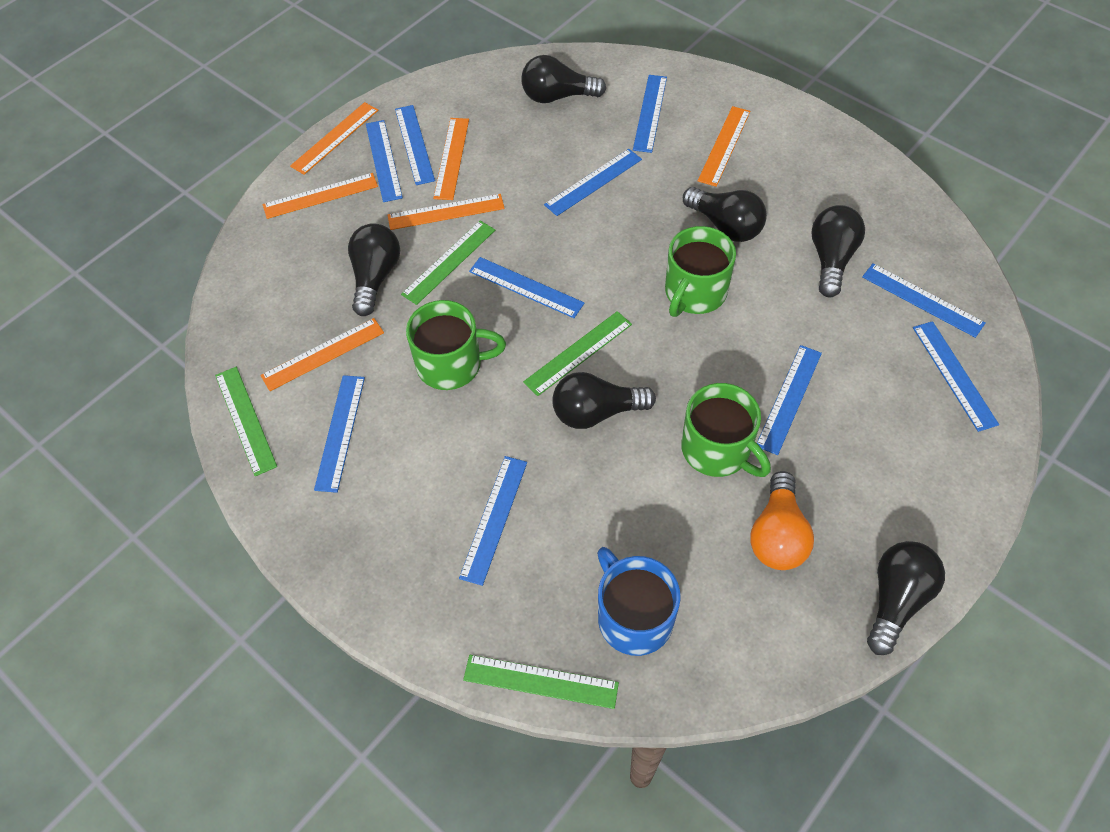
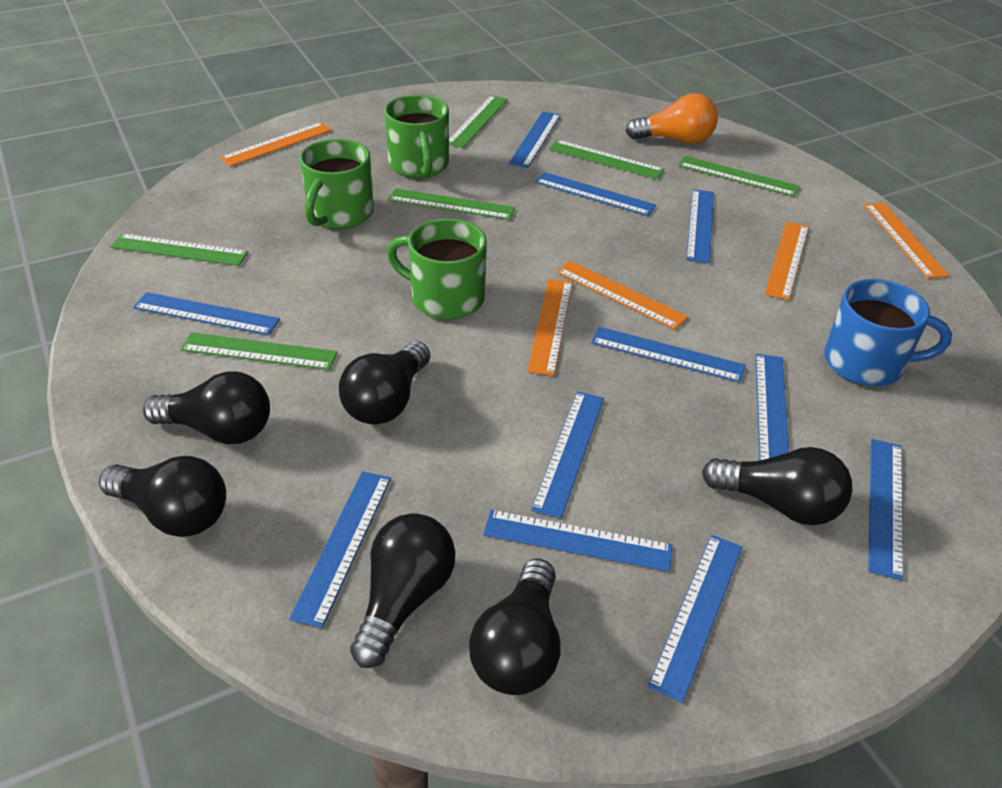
blue ruler: [314,375,365,493] [366,120,403,202] [395,105,435,185] [459,456,527,586] [469,257,585,318] [544,149,642,216] [633,75,667,153] [757,345,822,455] [862,264,985,338] [913,321,999,432] = 10 -> [133,292,280,335] [289,471,391,628] [483,510,673,572] [508,112,561,168] [531,391,604,519] [535,172,656,216] [591,327,746,383] [648,535,742,703] [686,189,714,263] [755,354,789,461] [868,439,903,580] = 11
green ruler: [215,367,277,476] [401,220,495,305] [463,655,619,709] [523,311,632,396] = 4 -> [110,233,248,266] [180,332,337,370] [388,188,515,220] [449,95,508,148] [549,140,664,179] [678,156,800,197] = 6
orange ruler: [260,318,384,391] [263,173,378,219] [290,102,378,175] [388,194,505,230] [433,118,469,200] [698,106,750,187] = 6 -> [220,122,332,167] [527,279,573,376] [556,261,688,330] [764,222,809,300] [864,202,949,279] = 5

